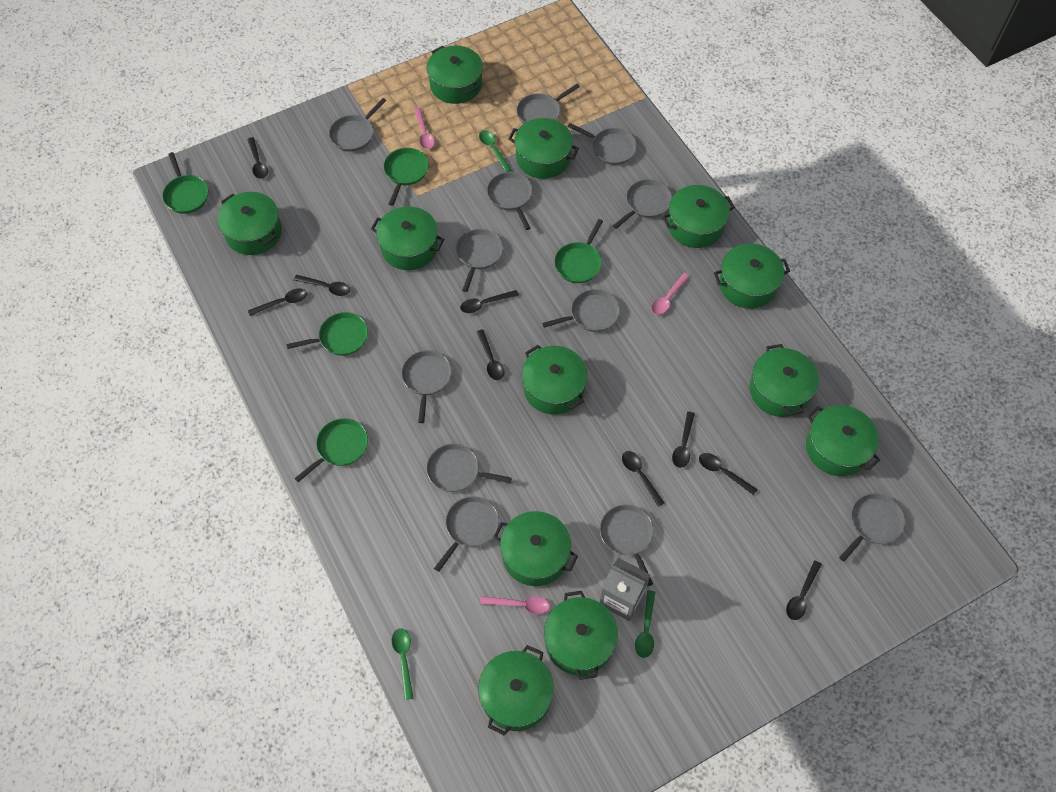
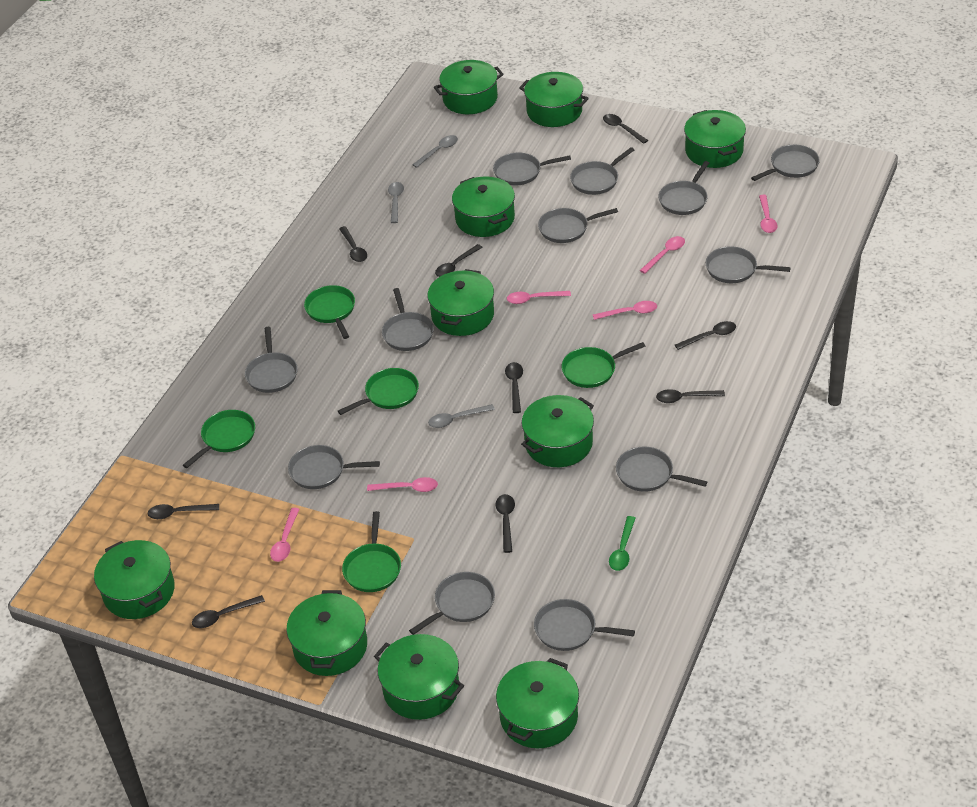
green pot: [217,192,282,255] [371,206,444,270] [427,45,483,104] [478,645,554,736] [493,511,578,586] [508,118,579,179] [522,345,587,415] [544,591,618,680] [662,185,735,248] [714,243,790,309] [750,344,819,417] [806,405,880,476] = 12 -> [94,540,175,619] [286,590,367,676] [374,634,464,720] [427,269,494,336] [434,60,504,114] [452,176,515,237] [496,658,579,748] [519,72,589,127] [521,395,594,467] [684,110,746,168] = 10
green spoon: [392,628,413,700] [479,130,512,172] [635,590,655,658] = 3 -> [609,516,635,571] = 1
grey carton: [599,558,651,621] = 1 -> none = 0
grey spoon: none = 0 -> [388,182,404,223] [412,135,458,168] [428,404,495,428] = 3
pink spoon: [414,108,435,149] [480,596,550,615] [651,273,690,315] = 3 -> [270,508,299,562] [367,477,438,492] [507,291,571,304] [593,301,657,320] [640,236,685,274] [759,195,778,233] = 6

